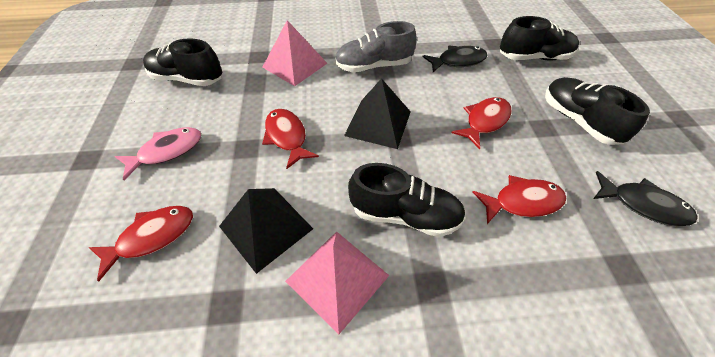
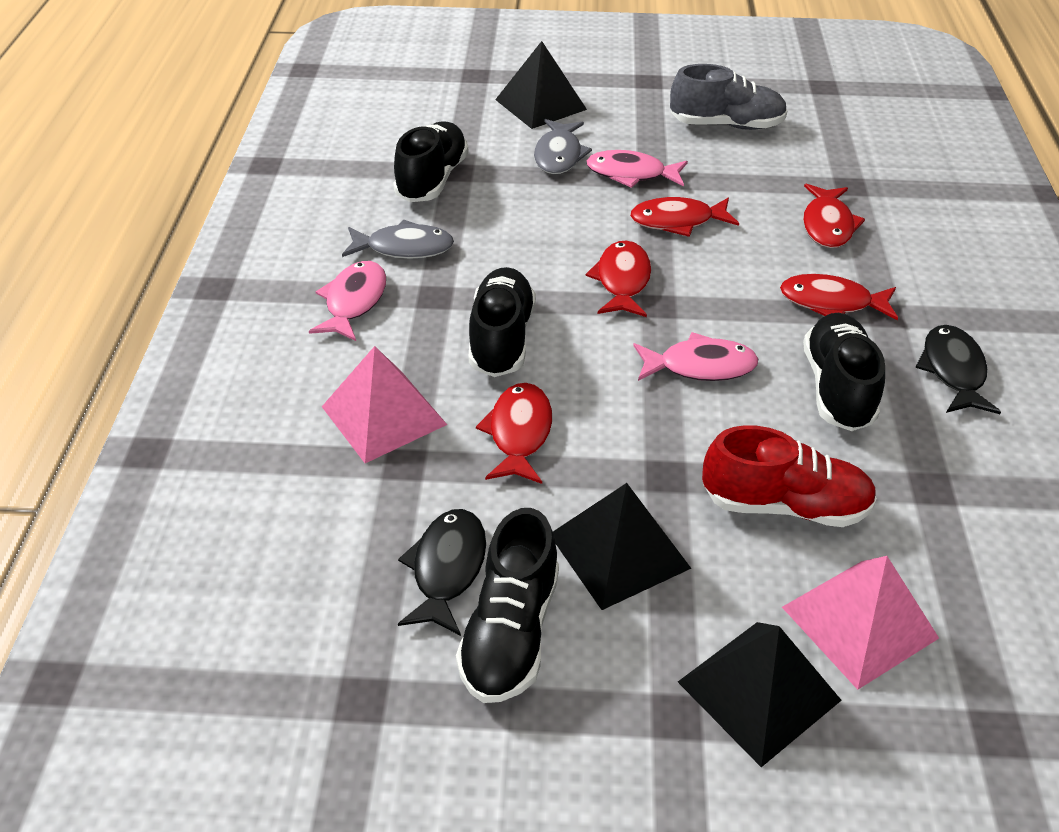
black pyramid: [219,188,313,274] [344,78,411,149] = 2 -> [495,41,587,129] [553,483,691,610] [678,622,842,767] = 3
grey fish: none = 0 -> [342,220,454,259] [534,119,592,174] = 2
pink fish: [115,127,201,180] = 1 -> [309,261,386,341] [586,150,688,188] [633,332,758,381] = 3
red fish: [88,206,193,281] [262,109,319,169] [451,97,512,149] [472,175,566,224] = 4 -> [476,383,552,484] [586,240,651,317] [630,197,739,237] [780,274,898,320] [803,184,865,248] = 5
red shoe: none = 0 -> [702,425,877,527] = 1

